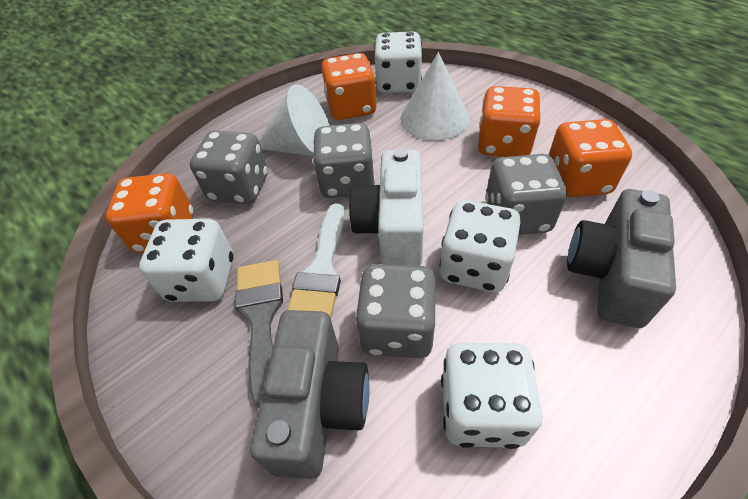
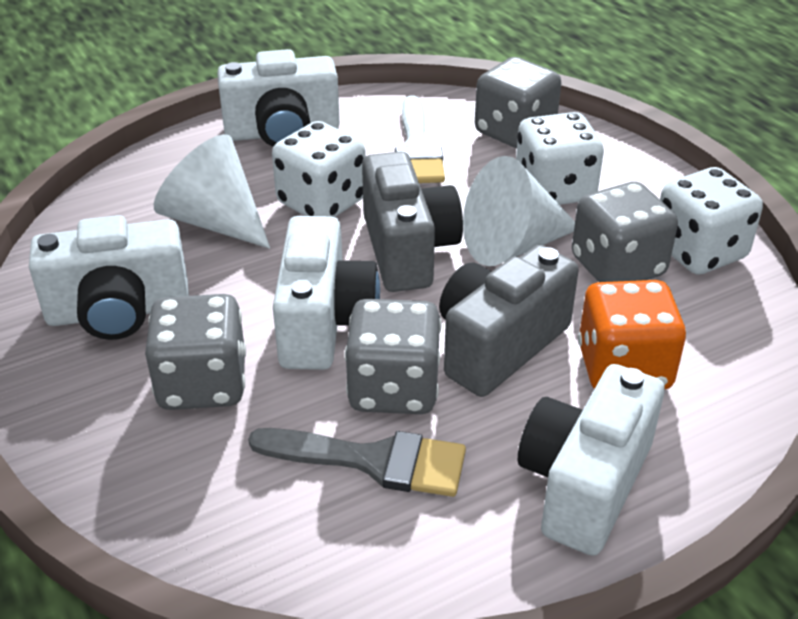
orange dice: [106,173,194,253] [321,53,377,120] [477,86,541,157] [549,119,632,197] = 4 -> [578,280,686,389] = 1
white camera: [349,148,424,266] = 1 -> [29,215,189,340] [217,49,340,147] [273,216,380,370] [518,364,665,556] = 4
white dice: [139,219,233,302] [375,31,423,93] [439,200,521,292] [441,343,543,449] = 4 -> [272,121,366,217] [516,112,604,205] [660,167,763,274] = 3

